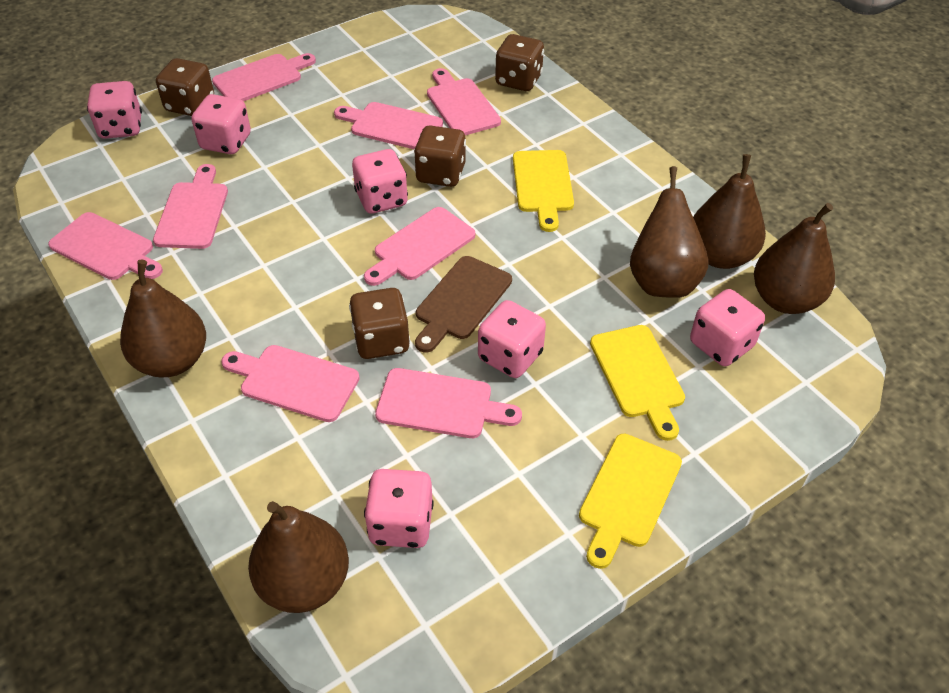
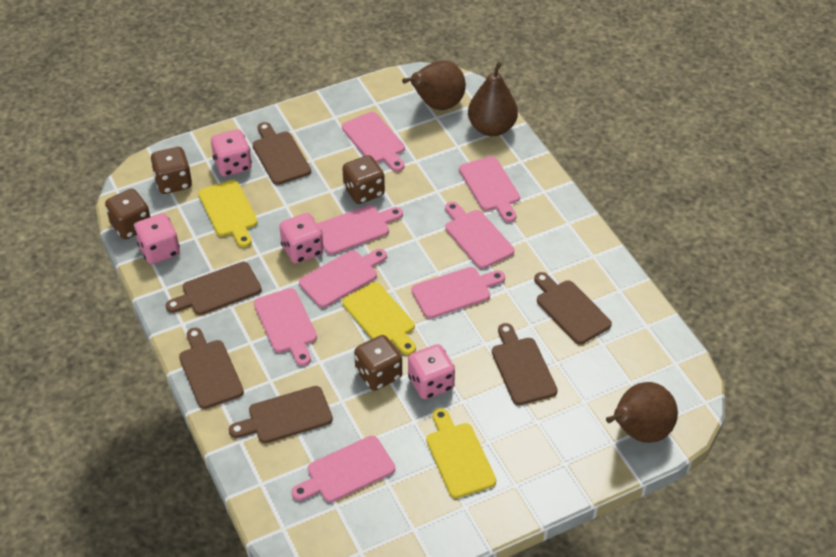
brown cutting board: [415,256,512,353] = 1 -> [165,262,262,315] [179,328,244,409] [229,386,333,443] [253,122,311,185] [492,323,558,405] [534,272,612,344] = 6
brown pear: [120,260,206,378] [248,501,349,613] [630,166,708,298] [693,154,766,269] [754,203,835,314] = 5 -> [402,60,466,110] [468,62,518,136] [606,382,678,443] = 3
pink dice: [87,81,142,139] [192,94,251,154] [352,149,408,214] [364,469,434,548] [478,300,546,378] [690,289,765,366] = 6 -> [134,213,180,264] [211,129,252,177] [279,213,324,264] [408,344,455,399] = 4

